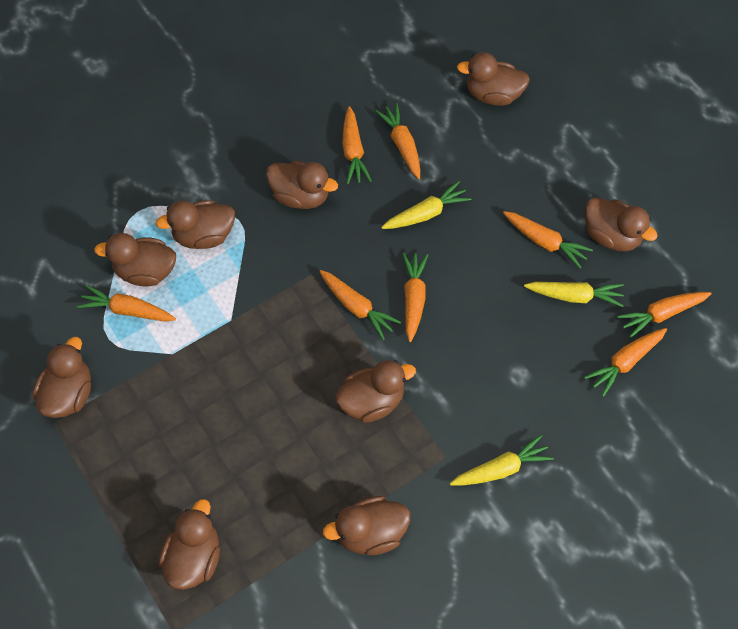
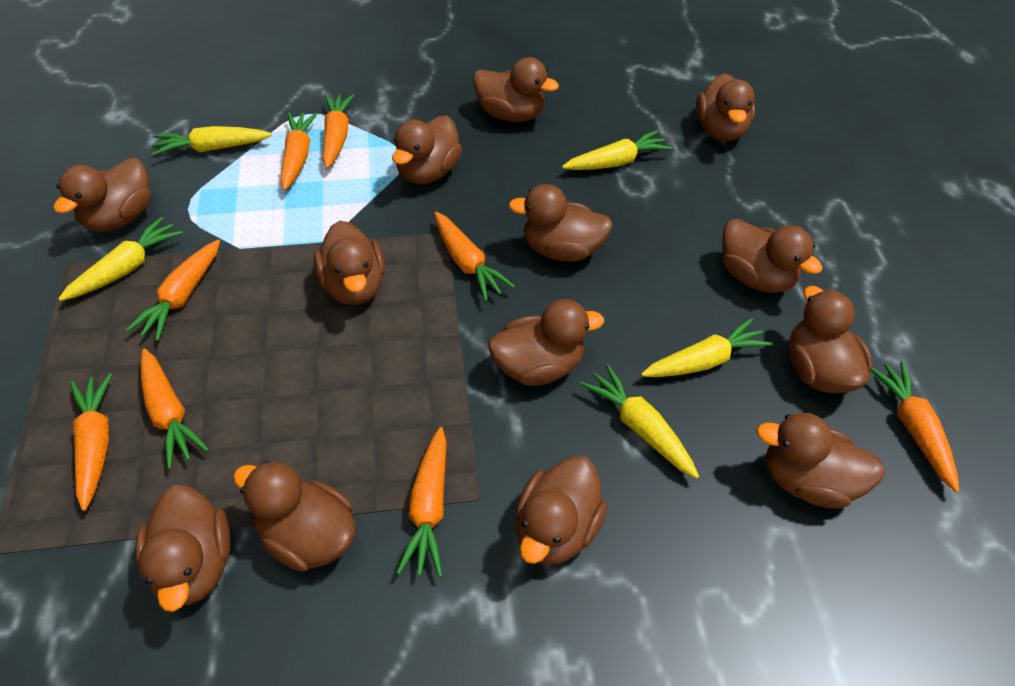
brown duck: [32,337,91,418] [94,233,176,287] [156,200,235,249] [159,499,220,590] [266,161,338,209] [323,496,410,556] [335,360,416,423] [457,52,530,106] [585,197,658,251] = 9 -> [53,158,151,232] [135,484,231,612] [233,460,356,572] [314,221,385,305] [392,115,462,184] [473,57,559,122] [488,299,604,386] [508,184,613,262] [516,456,608,565] [696,73,755,141] [722,219,823,293] [756,413,885,509] [789,286,873,393] = 13
yellow carrot: [381,181,472,229] [450,435,554,486] [524,282,624,307] = 3 -> [58,217,183,301] [152,126,272,156] [562,130,672,170] [580,364,699,479] [641,318,773,377] = 5

